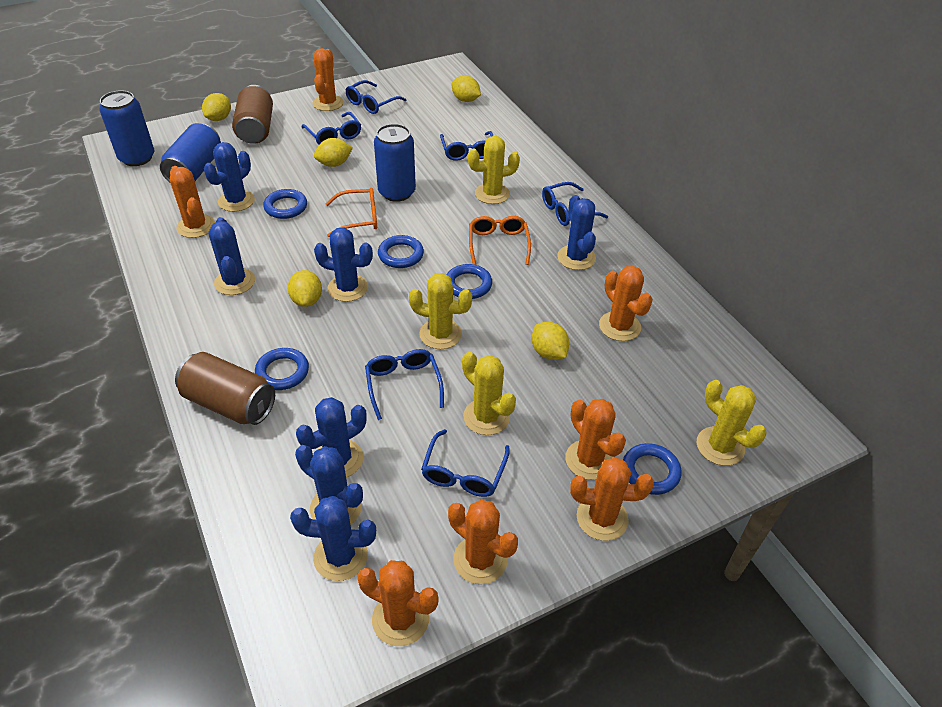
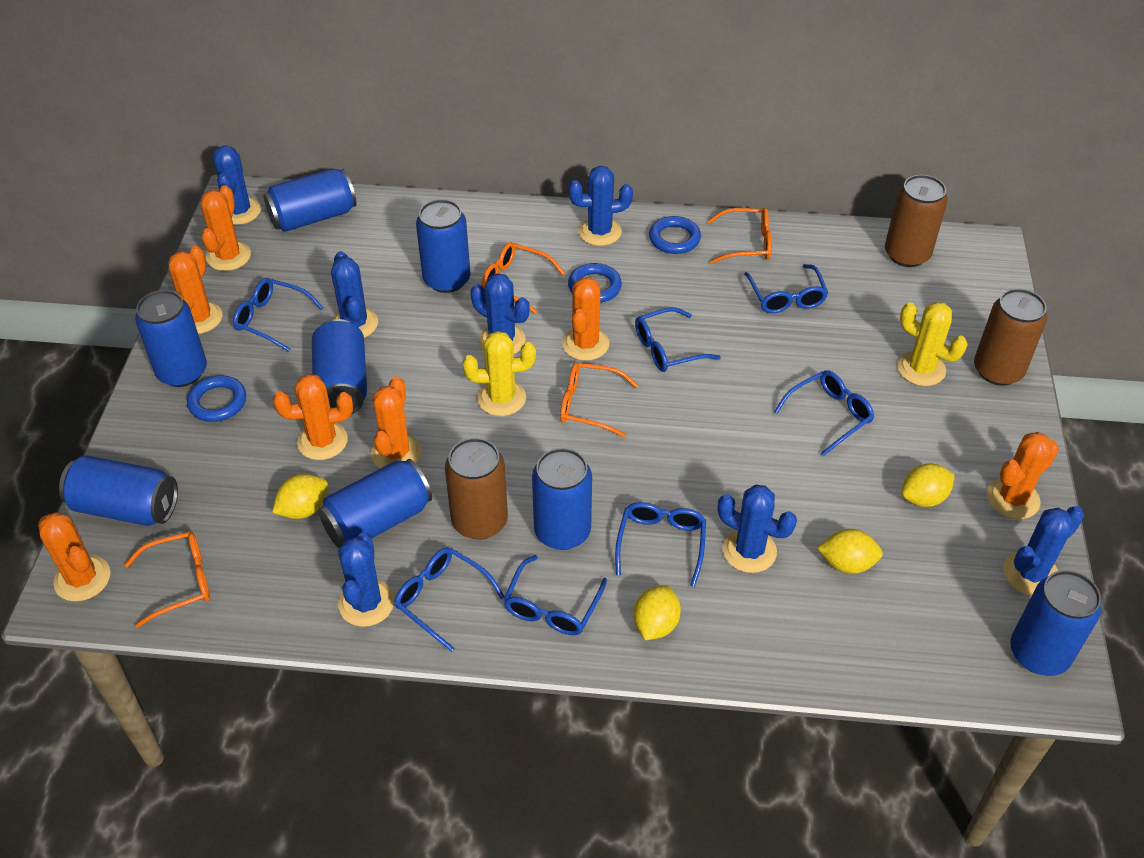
blue can: [100,90,154,166] [160,123,221,182] [374,124,416,202] = 3 -> [59,455,178,526] [135,290,207,387] [263,168,357,232] [312,319,367,414] [318,459,432,548] [416,199,470,293] [532,448,592,550] [1010,570,1102,676] = 8
blue glasses: [301,112,361,144] [345,80,406,114] [365,349,444,420] [421,429,510,497] [440,131,493,161] [542,182,608,226] = 6 -> [233,278,323,352] [394,547,505,652] [503,555,607,635] [615,502,706,587] [635,307,721,372] [744,264,828,313] [774,370,874,456] = 7
blue ring: [255,348,309,390] [263,189,307,219] [378,235,424,268] [447,264,492,299] [623,443,682,495] = 5 -> [187,375,246,422] [568,263,622,303] [649,216,701,254] = 3
brown can: [175,352,275,425] [232,85,273,144] = 2 -> [445,438,508,540] [885,175,948,267] [974,289,1047,386] = 3
orange glasses: [326,188,377,237] [469,216,531,265] = 2 -> [124,531,210,628] [481,242,565,314] [560,362,638,438] [707,208,772,264] = 4
yellow cactus: [409,273,472,349] [462,352,516,435] [468,136,520,204] [697,380,766,466] = 4 -> [463,331,536,416] [897,302,968,386] = 2
yellow lemon: [202,93,231,121] [288,270,322,307] [314,138,353,167] [451,75,481,102] [531,322,569,360] = 5 -> [272,474,328,519] [633,585,681,640] [817,529,883,574] [902,463,955,507] = 4

